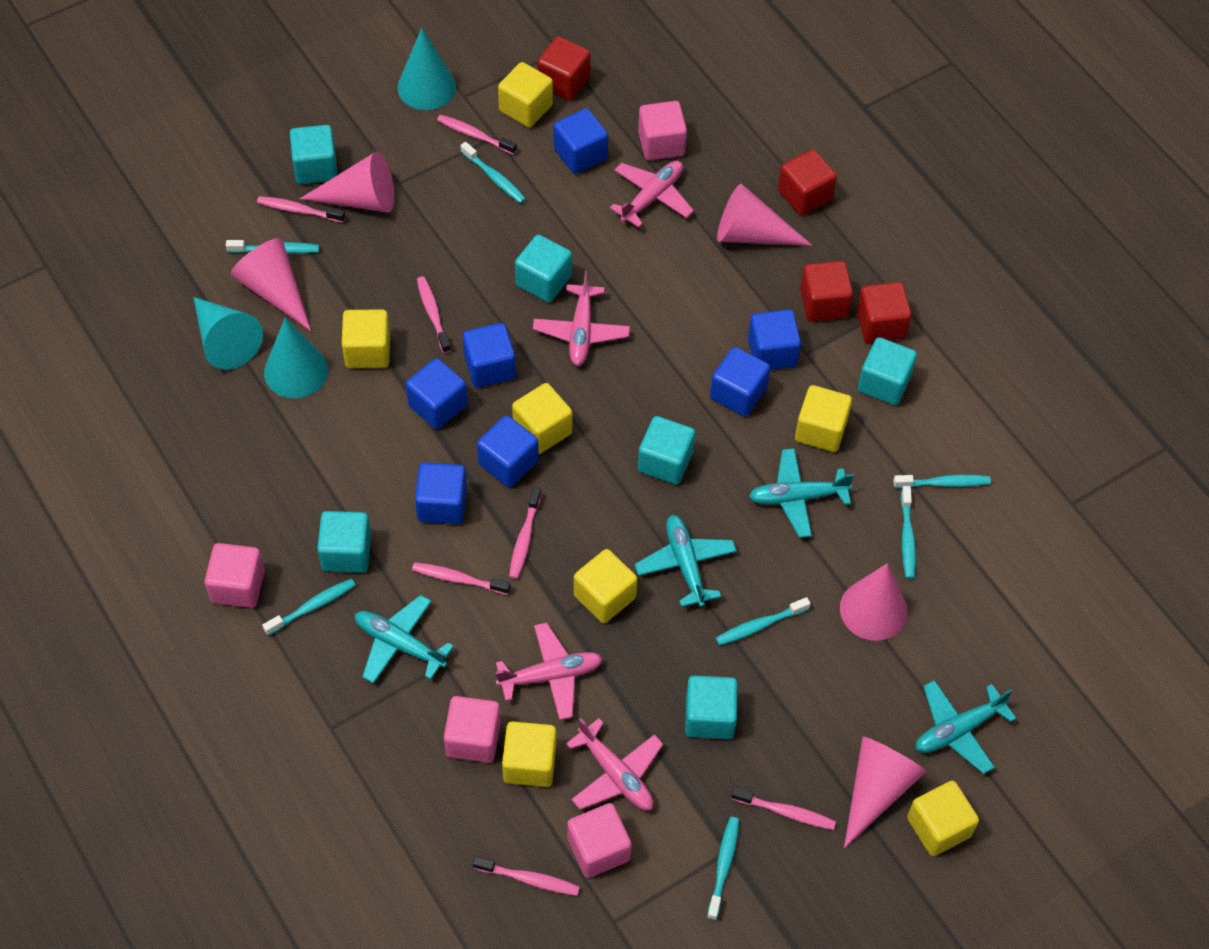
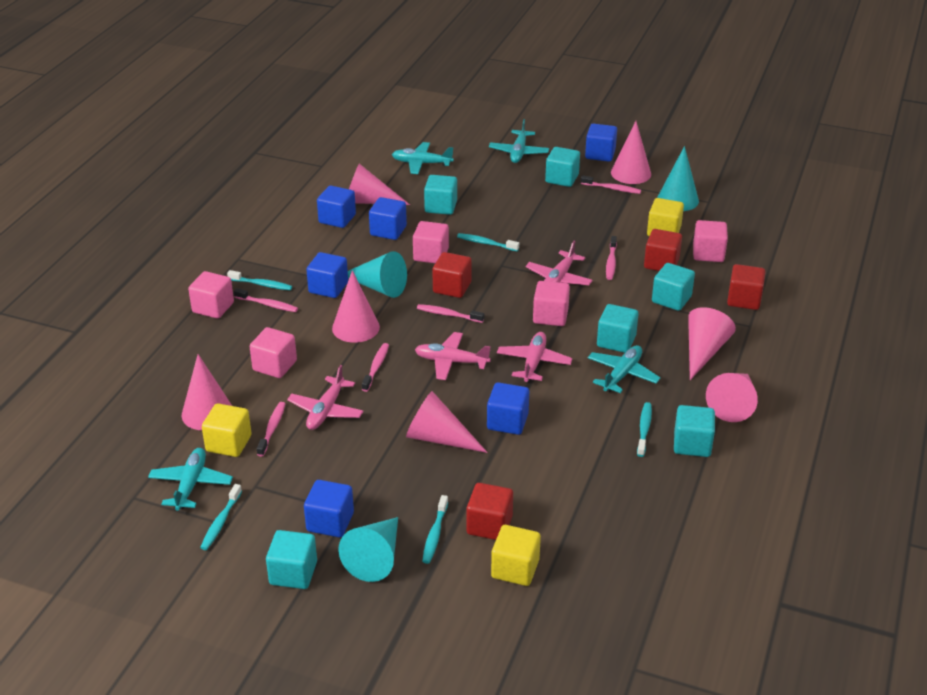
blue cube: [406,358,468,429] [415,462,467,524] [463,323,516,388] [477,415,539,487] [554,108,608,174] [710,347,770,417] [748,309,801,370] = 7 -> [304,480,354,537] [306,252,348,298] [317,186,356,228] [369,197,407,240] [487,382,529,435] [585,124,617,162] = 6
pink cone: [230,238,311,331] [300,152,394,213] [717,184,812,246] [840,563,908,641] [844,736,926,848] = 5 -> [182,354,232,430] [332,270,380,343] [349,164,410,205] [406,391,488,453] [611,121,651,184] [688,307,736,380] [706,373,758,422] = 7
pink cube: [205,543,265,608] [444,696,501,763] [567,803,632,878] [638,101,687,160] = 4 -> [188,271,234,319] [250,327,297,378] [413,221,449,263] [533,281,570,326] [693,220,728,262] = 5
pink toothbrush: [257,196,345,223] [412,562,510,595] [417,276,451,353] [437,115,517,155] [473,856,580,896] [509,487,541,579] [731,787,836,830] = 7 -> [234,288,298,312] [257,402,285,457] [362,343,389,392] [417,304,484,323] [581,175,641,194] [606,236,617,280] = 6
turquoise toothbrush: [226,240,319,254] [262,578,356,635] [461,142,526,203] [707,817,739,920] [716,597,811,646] [893,475,991,488] [901,486,916,579] = 7 -> [200,484,242,550] [227,270,292,290] [422,495,448,564] [457,233,519,251] [637,402,652,457] = 5
yellow cube: [342,309,390,368] [498,62,553,128] [502,721,557,787] [512,383,573,454] [574,549,637,623] [795,385,852,452] [907,781,979,856] = 7 -> [202,403,252,457] [491,525,541,586] [647,198,684,236] = 3

